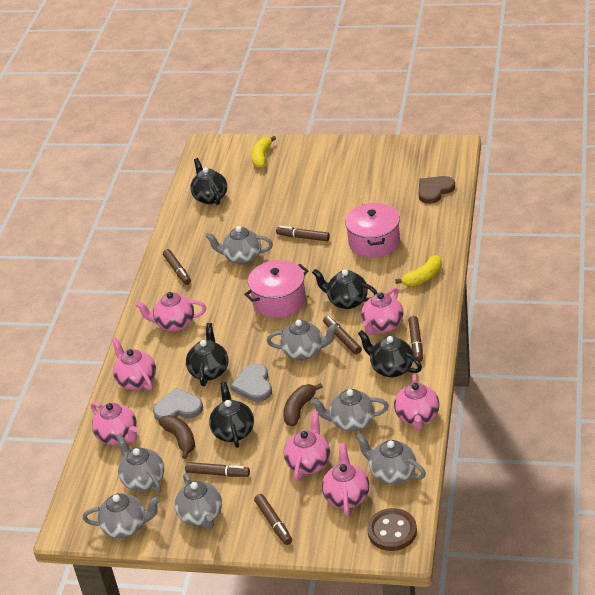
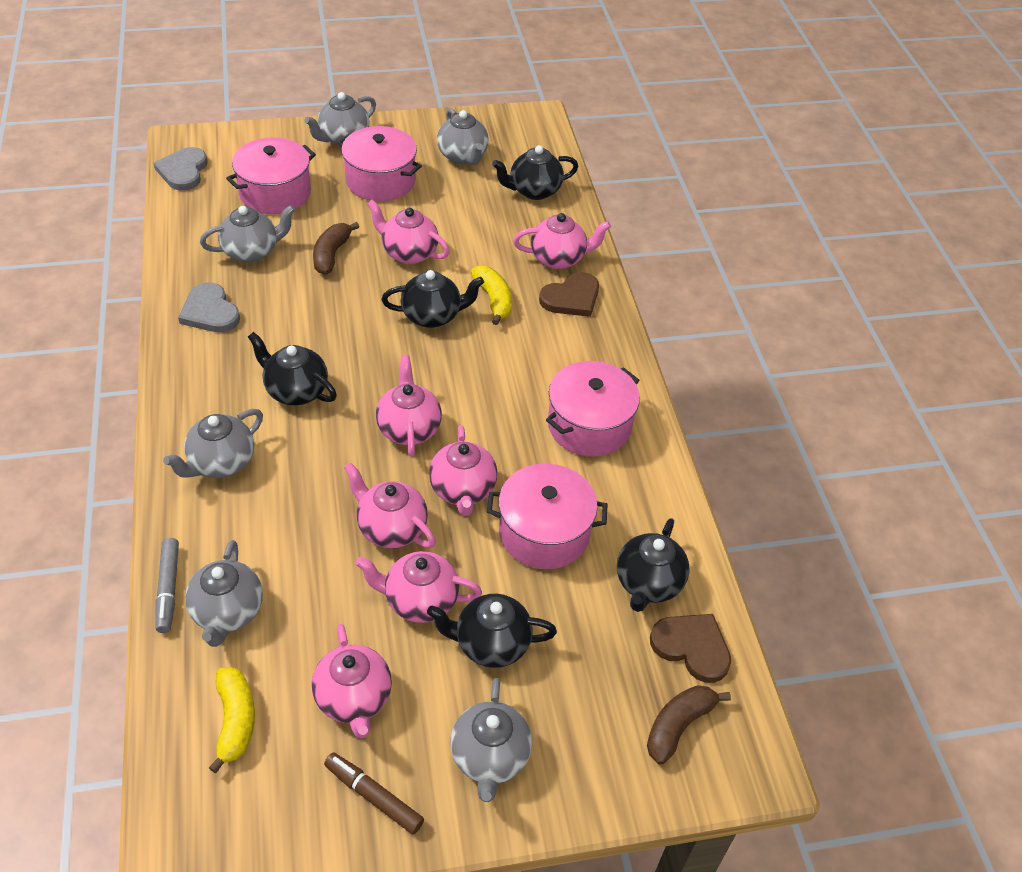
brown button: [367,508,417,551] = 1 -> none = 0
brown heart: [418,176,455,204] = 1 -> [539,272,599,317] [650,614,731,683] = 2
brown marker: [163,249,191,285] [185,462,250,477] [254,494,292,545] [276,226,330,241] [323,316,362,355] [408,316,423,362] = 6 -> [324,752,424,834] = 1
grey marker: none = 0 -> [155,538,179,633] = 1
grey teapot: [82,493,160,538] [116,434,164,493] [175,473,222,529] [205,226,273,265] [267,320,338,360] [311,389,389,431] [356,433,426,484] = 7 -> [163,409,263,478] [185,540,263,647] [200,205,295,263] [304,92,376,146] [437,108,489,165] [450,678,532,802] = 6
pink pot: [244,260,308,318] [345,203,400,258] = 2 -> [226,137,316,214] [338,126,422,201] [487,464,607,569] [546,361,640,457] = 4

